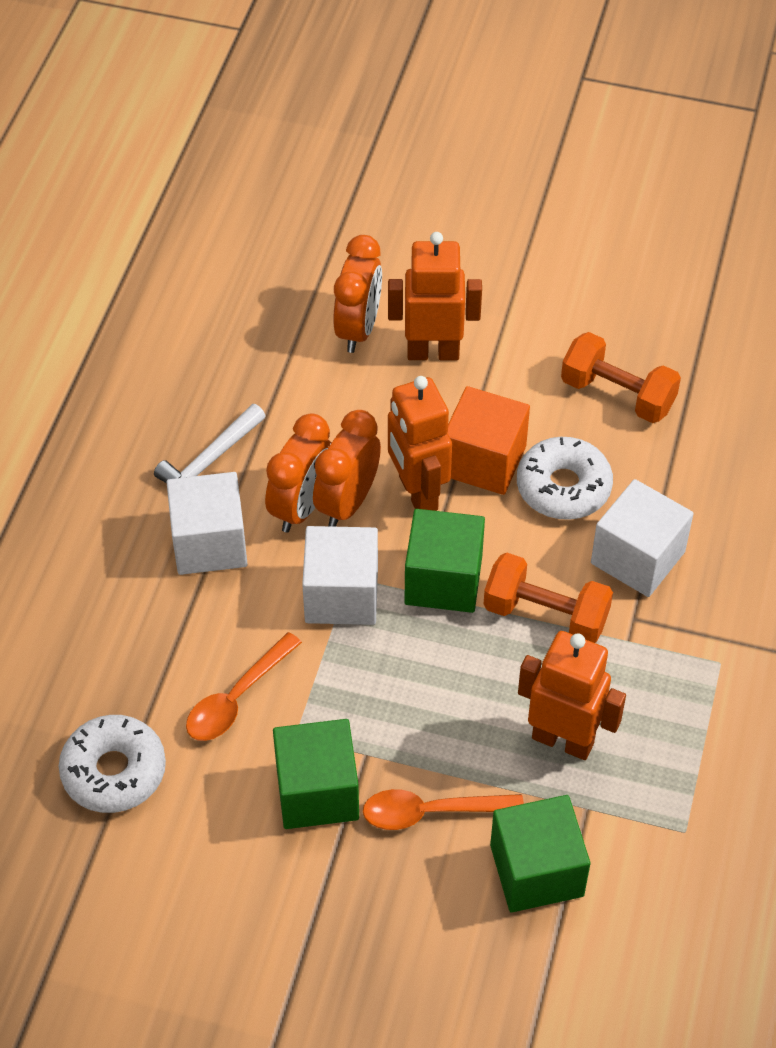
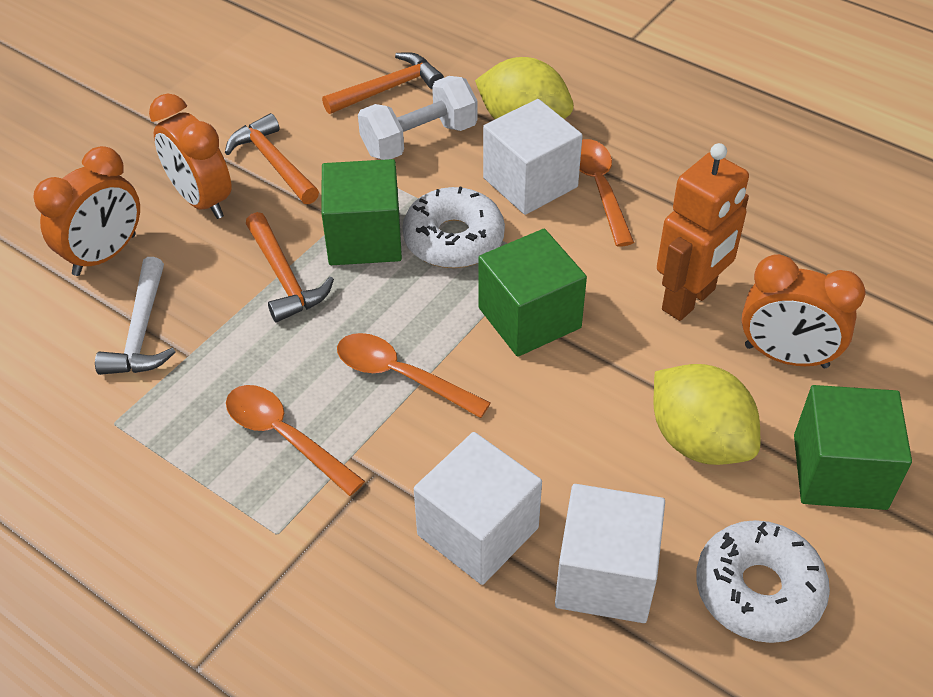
orange cube: [447,386,530,495] = 1 -> none = 0
orange dumbbell: [484,553,613,643] [561,332,681,423] = 2 -> none = 0
orange hammer: none = 0 -> [225,113,319,204] [246,212,334,322] [322,52,444,114] = 3
orange robot: [388,232,482,360] [388,376,452,511] [518,631,626,760] = 3 -> [657,143,749,321] = 1
orange spoon: [186,632,302,741] [363,789,524,830] = 2 -> [226,385,365,496] [337,333,491,418] [580,139,634,247] = 3
white dumbbell: none = 0 -> [358,76,477,160] = 1
yellow lemon: none = 0 -> [475,57,574,119] [653,364,760,465] = 2

